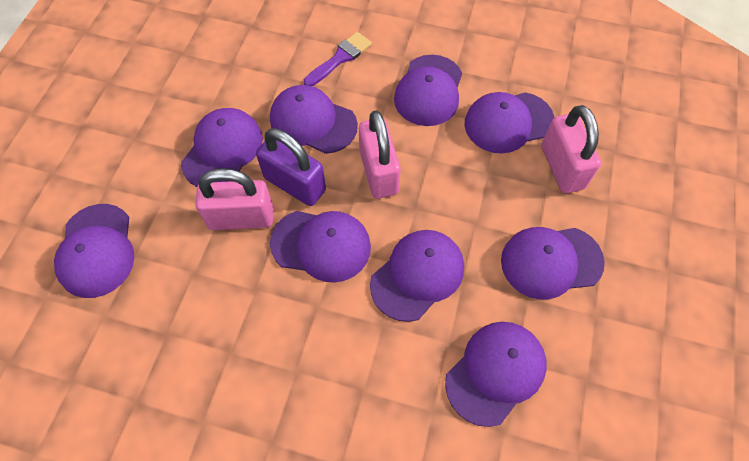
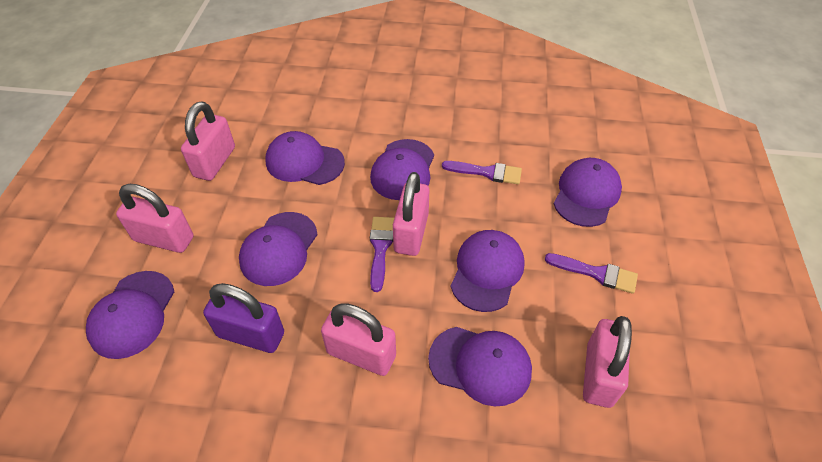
pink padlock: [195,168,273,230] [359,110,401,199] [541,105,601,193] = 3 -> [116,184,194,253] [181,102,235,181] [321,303,396,376] [393,172,429,256] [583,316,632,408] = 5
purple brush: [304,32,372,86] = 1 -> [370,217,394,292] [442,161,522,184] [545,253,638,294] = 3
purple cap: [54,204,135,298] [181,108,263,187] [270,85,358,154] [270,211,371,283] [370,230,464,322] [394,55,462,126] [445,322,547,427] [465,92,554,153] [501,227,605,300] = 9 -> [86,271,174,359] [239,212,318,286] [265,131,345,185] [370,139,434,200] [428,327,532,406] [451,230,525,312] [554,158,622,227] = 7

